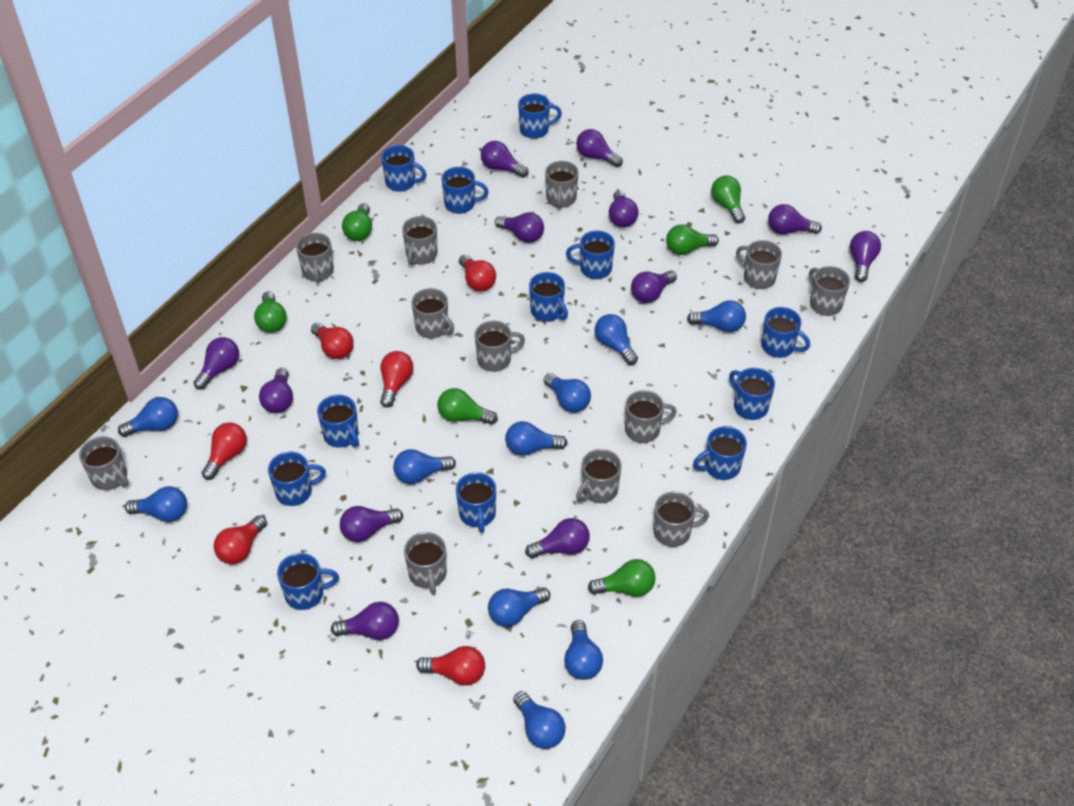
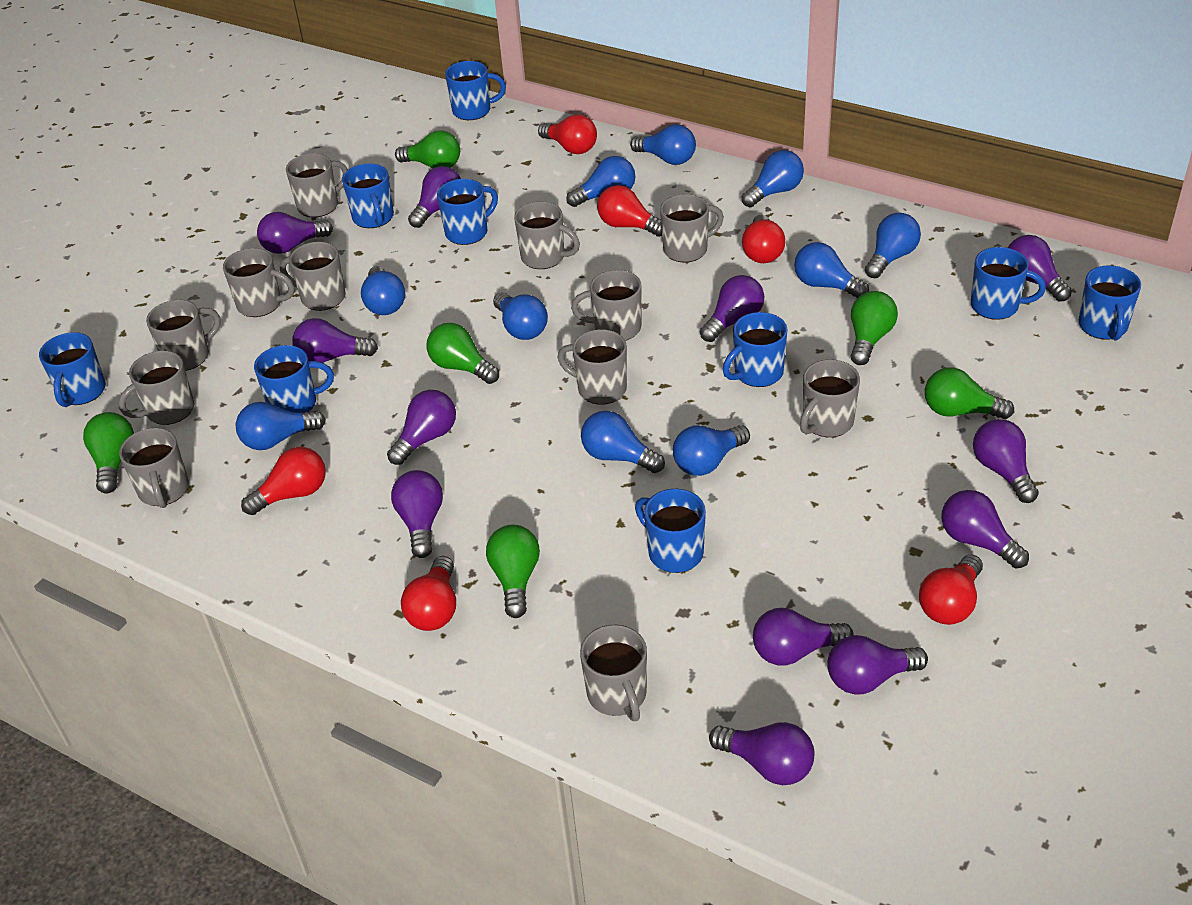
blue mug: [268,452,326,506] [277,553,339,610] [317,395,359,448] [381,145,427,192] [442,167,489,214] [456,472,496,533] [518,93,562,139] [529,272,568,322] [566,231,615,279] [693,426,747,480] [729,368,775,420] [761,307,810,358] = 12 -> [39,332,106,407] [254,345,334,413] [342,163,394,228] [437,179,498,245] [445,61,506,120] [635,489,706,573] [723,312,787,387] [971,247,1046,320] [1078,266,1141,340] = 9

